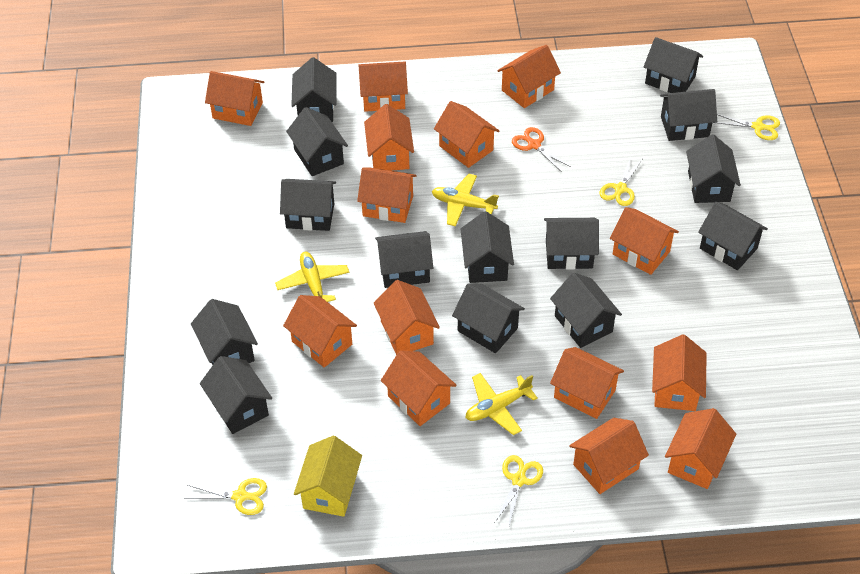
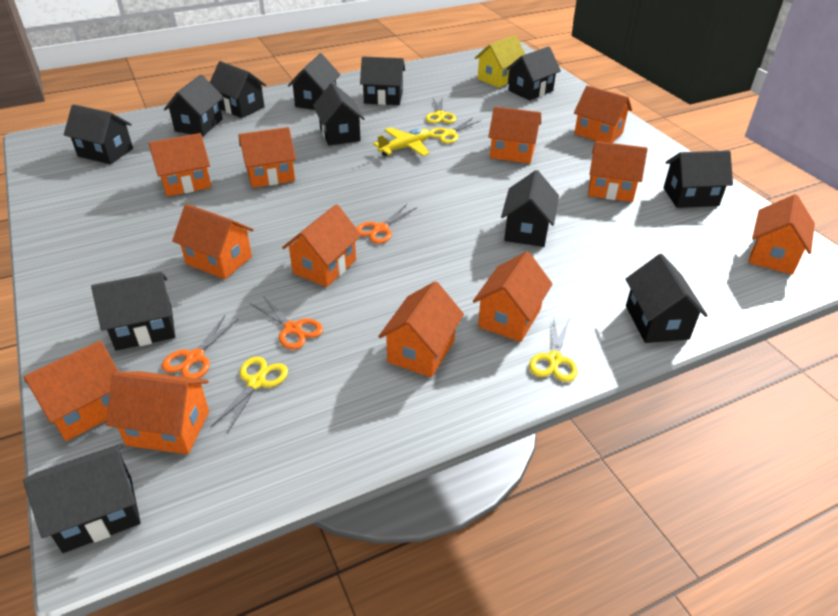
black house: [191,299,258,365] [200,356,272,434] [280,179,336,231] [286,107,348,176] [291,57,337,122] [375,231,433,288] [452,283,525,353] [461,211,514,283] [544,218,599,270] [550,273,622,348] [644,37,703,93] [660,89,717,141] [686,134,741,203] [698,202,768,270] = 14 -> [23,444,141,553] [64,104,133,164] [91,272,175,351] [164,75,224,136] [210,61,266,118] [288,53,340,110] [313,83,365,146] [360,56,405,105] [501,170,559,247] [506,46,561,100] [625,254,708,343] [663,150,733,208] = 12
orange house: [205,71,264,126] [283,295,357,368] [357,167,417,223] [359,61,408,112] [364,104,414,171] [374,280,440,355] [381,350,457,426] [434,101,499,168] [497,45,561,108] [550,347,624,419] [569,418,649,494] [610,207,679,275] [652,334,707,411] [665,408,736,489] = 14 -> [24,340,119,441] [106,371,209,454] [148,133,211,197] [172,204,254,279] [239,127,296,188] [282,204,361,287] [378,281,464,378] [473,251,552,342] [488,106,541,164] [574,86,632,143] [588,141,648,202] [749,194,815,275] = 12
orange scissors: [512,127,571,172] = 1 -> [162,316,239,379] [250,296,323,350] [356,204,418,244] = 3
yellow plane: [275,252,349,302] [432,174,499,226] [466,373,538,435] = 3 -> [373,127,430,156] = 1

